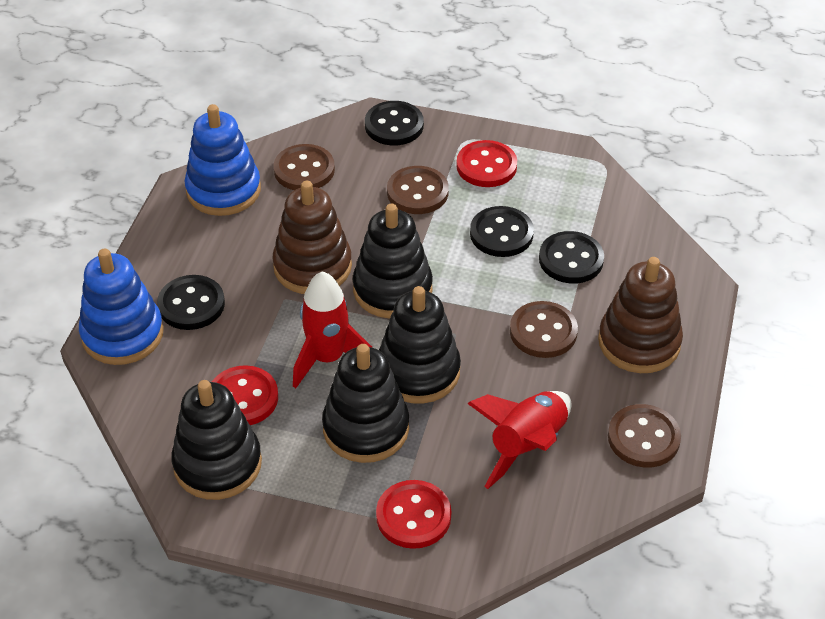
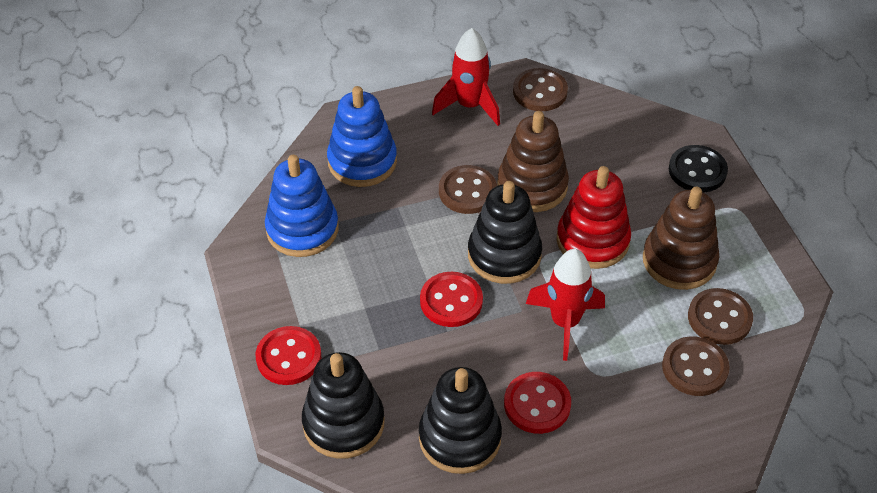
black button: [157,275,225,330] [365,101,424,145] [470,206,534,257] [539,231,604,284] = 4 -> [669,145,728,192] = 1
black stacking toy: [171,380,262,500] [322,344,409,463] [353,203,433,318] [379,286,461,404] = 4 -> [302,352,384,459] [419,367,502,474] [468,181,542,284] = 3
red stacking toy: none = 0 -> [557,166,631,269] = 1

